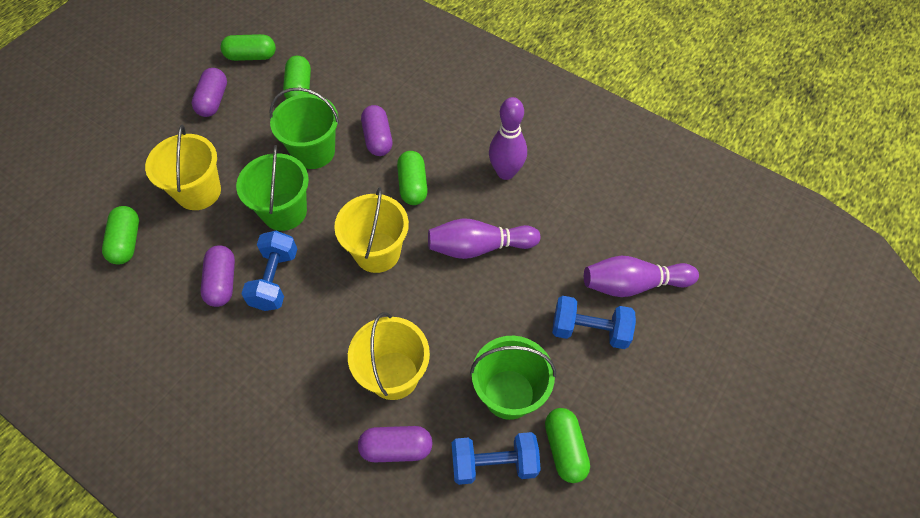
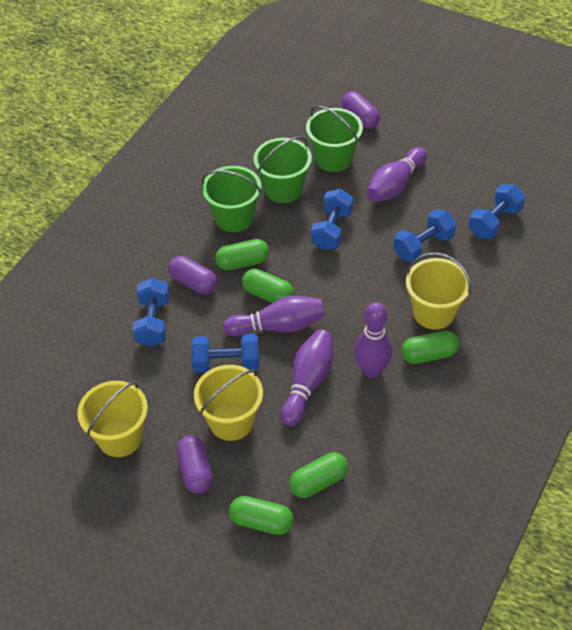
blue dumbbell: [241,231,297,311] [452,432,541,485] [552,296,636,349] = 3 -> [133,278,170,347] [191,334,259,373] [311,189,353,250] [393,209,456,263] [468,184,525,239] = 5
purple bowling pin: [428,218,540,259] [489,97,527,180] [584,256,699,297] = 3 -> [223,296,325,336] [281,329,333,426] [354,302,392,378] [366,147,427,202] = 4
purple capsule: [191,68,227,117] [200,245,235,307] [358,426,433,462] [361,105,392,156] = 4 -> [168,256,217,294] [177,435,213,494] [341,91,380,129] = 3

